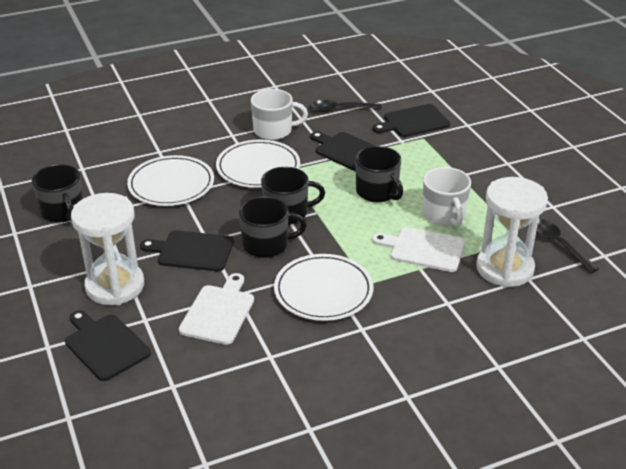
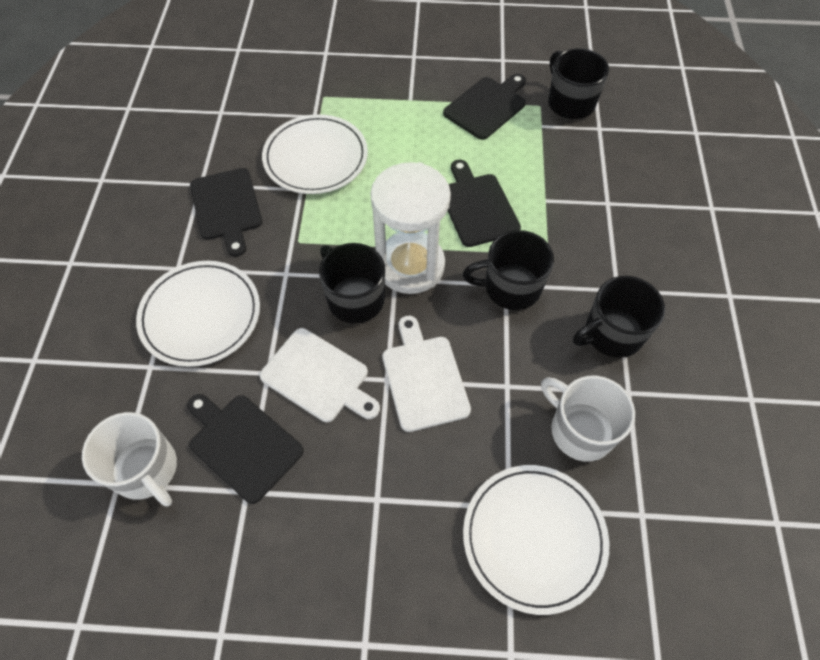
black spoon: [310,100,382,112] [536,219,599,273] = 2 -> none = 0
white hourglass: [71,193,144,305] [476,177,548,287] = 2 -> [370,162,451,294] = 1

